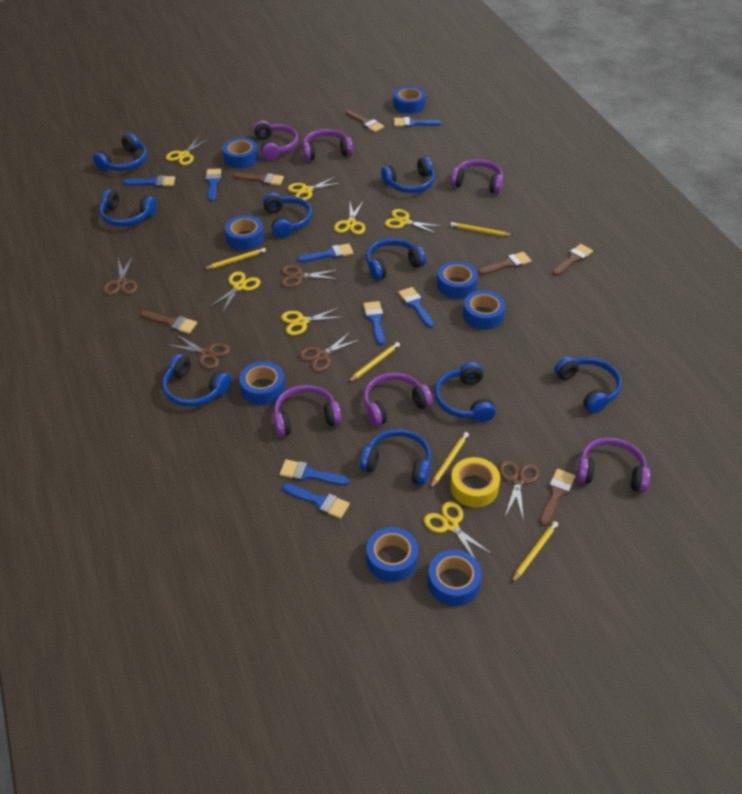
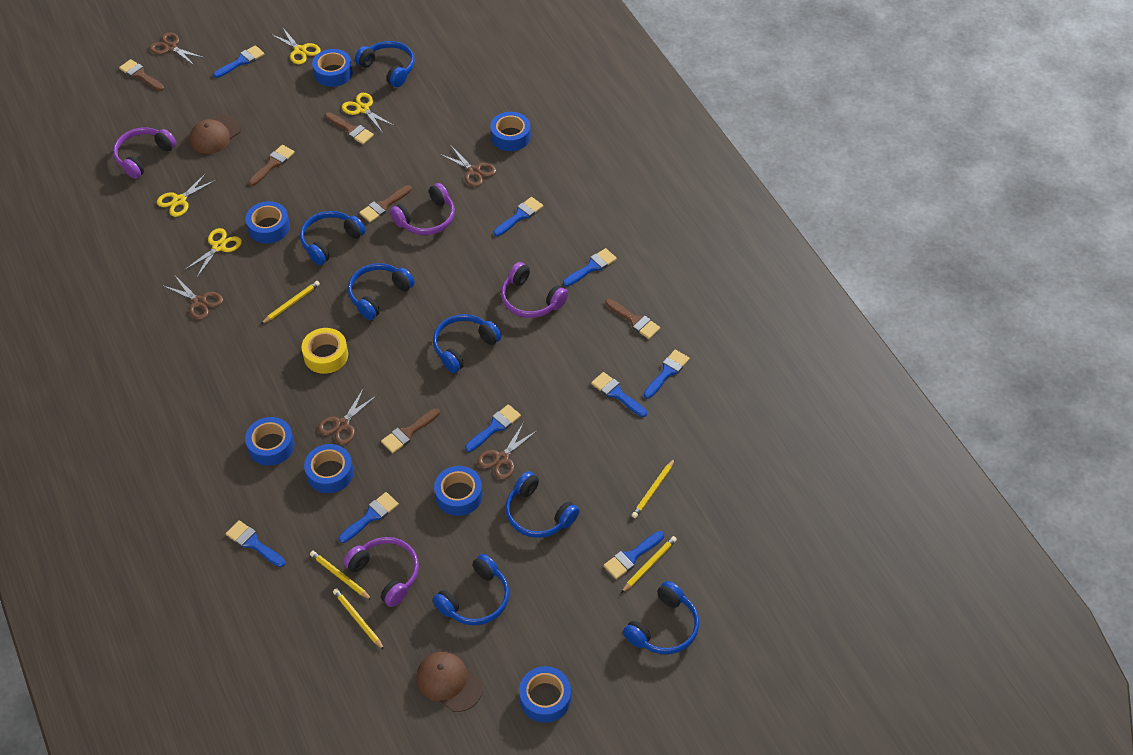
blue brush: [123,175,175,187] [206,169,221,201] [279,459,349,485] [282,483,350,519] [297,243,354,262] [363,301,385,345] [394,117,442,127] [398,287,434,328] = 8 -> [213,45,264,78] [226,520,285,567] [338,492,399,543] [465,404,521,452] [493,197,543,236] [563,248,617,287] [591,372,647,417] [604,531,664,579] [644,350,690,399] = 9
blue headphones: [93,133,147,171] [99,190,157,227] [162,354,232,407] [263,193,312,238] [360,429,431,485] [366,238,426,280] [381,157,435,193] [435,362,496,422] [554,357,622,413] = 9 -> [300,211,366,265] [348,263,415,320] [355,41,415,87] [433,314,501,373] [433,554,509,625] [505,471,580,538] [623,581,699,654] = 7
blue tape: [223,138,258,168] [225,215,264,250] [239,361,285,405] [367,527,418,582] [394,86,426,114] [428,550,482,606] [437,261,478,299] [463,290,505,330] = 8 -> [245,201,290,244] [245,417,294,466] [304,444,354,493] [312,49,353,87] [434,466,483,516] [490,112,531,151] [519,666,571,723] = 7
brown cap: none = 0 -> [190,115,241,154] [416,652,483,712] = 2
purple headphones: [253,121,298,160] [274,385,342,436] [303,129,353,161] [363,373,433,426] [451,159,503,194] [577,437,650,493] = 6 -> [113,127,177,179] [343,537,419,607] [390,183,455,235] [501,262,568,318] = 4
yellow scissors: [166,136,209,165] [209,271,261,313] [281,307,344,335] [288,176,341,200] [334,202,365,235] [385,209,442,234] [424,501,492,558] = 7 -> [157,173,216,217] [184,228,242,277] [271,27,321,64] [342,93,395,133] = 4

